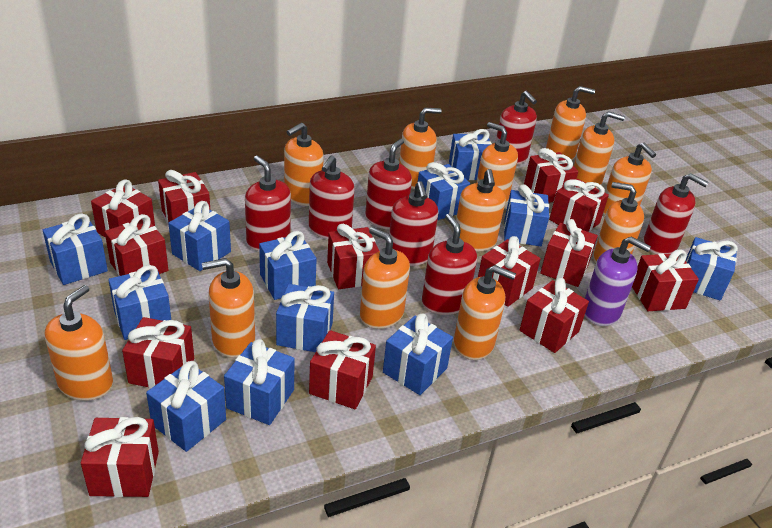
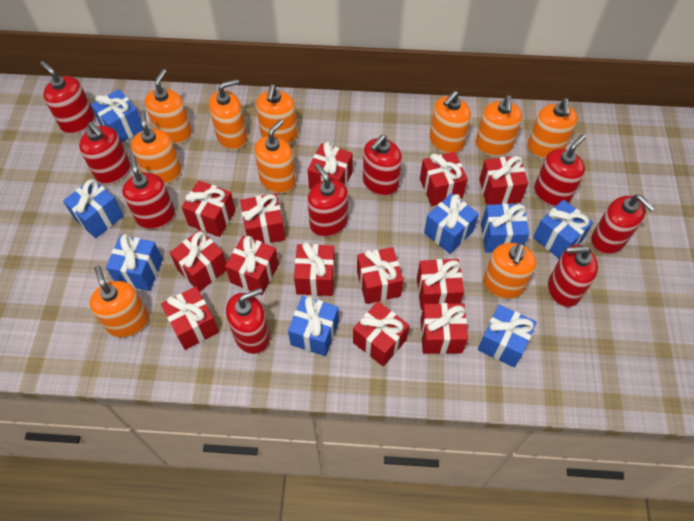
blue gift: [43,213,108,285] [108,265,171,340] [146,361,226,452] [168,201,231,271] [224,339,295,425] [259,231,317,300] [276,284,334,352] [383,314,453,395] [418,162,470,220] [449,129,492,180] [504,184,549,246] [685,237,738,300] = 12 -> [63,178,124,238] [91,89,143,142] [106,234,163,291] [288,296,339,356] [424,193,479,254] [478,305,537,367] [481,203,529,253] [533,200,593,259] = 8
orange soap dispenser: [45,285,113,401] [202,258,255,358] [284,123,324,206] [360,227,410,329] [399,108,442,189] [454,265,516,360] [456,169,506,251] [476,122,518,204] [546,86,595,160] [574,111,625,188] [593,182,644,263] [603,142,656,216] = 12 -> [89,265,149,338] [131,110,181,184] [145,69,192,144] [209,79,247,150] [254,119,296,193] [256,85,298,144] [429,91,471,153] [475,95,522,156] [483,243,537,299] [527,98,578,159] = 10
purple soap dispenser: [584,237,651,326] = 1 -> none = 0
red soap dispenser: [245,156,291,251] [309,155,354,239] [365,139,412,230] [389,181,438,266] [422,214,477,315] [496,91,537,165] [644,173,708,254] = 7 -> [40,61,95,134] [79,122,131,184] [122,155,175,229] [226,288,270,354] [307,163,348,237] [363,135,402,196] [534,134,586,207] [548,245,598,307] [591,195,655,254] = 9

